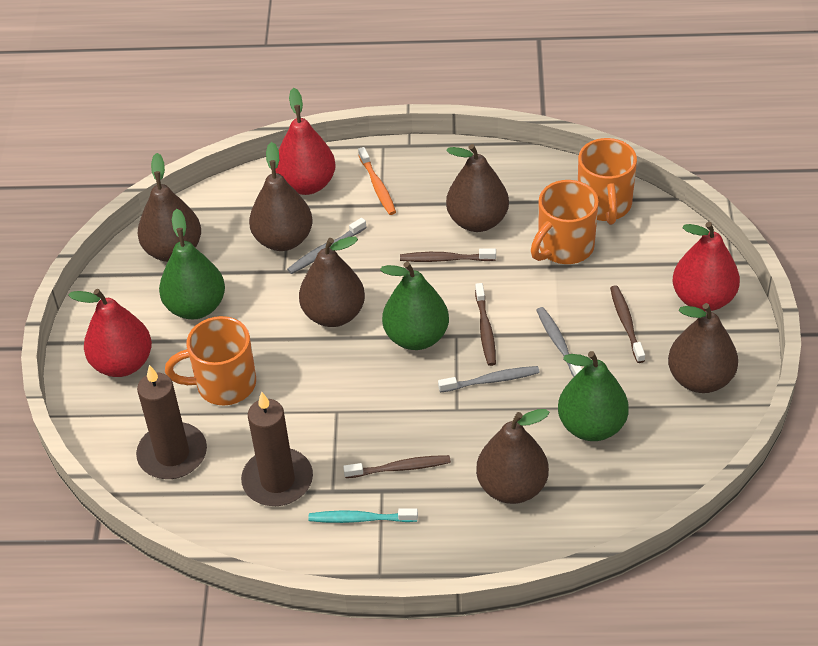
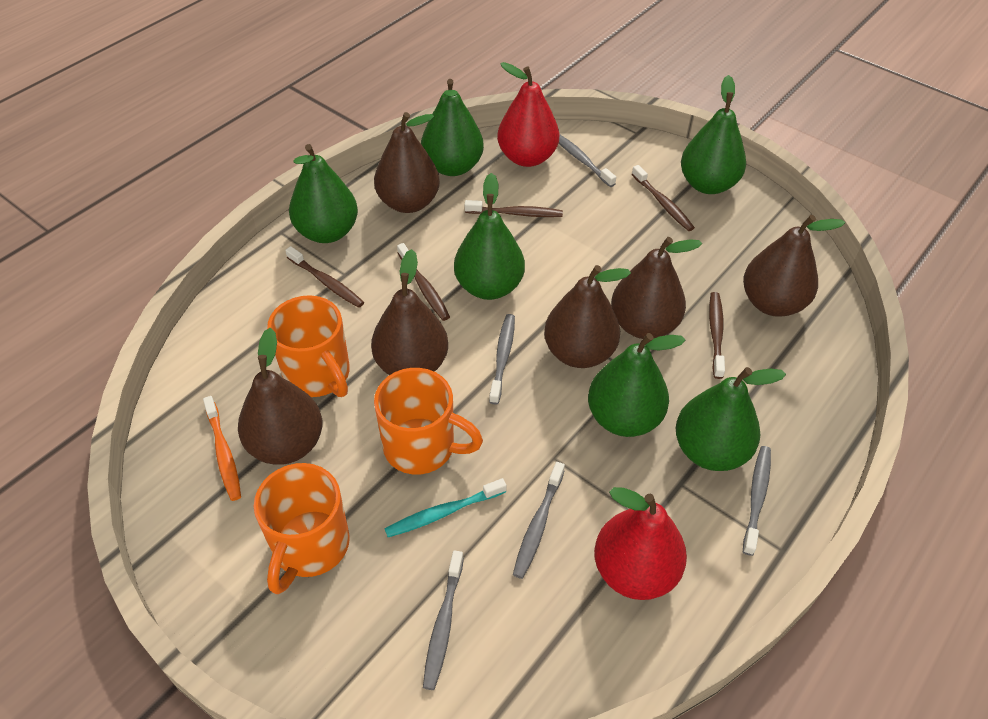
brown candle: [136,365,207,479] [241,392,313,506] = 2 -> none = 0
brown toothbrush: [343,455,451,478] [400,248,496,262] [475,283,496,366] [610,285,645,363] = 4 -> [285,246,364,308] [397,243,450,321] [465,200,563,217] [632,165,695,231] [709,292,725,379] = 5
green pear: [159,209,225,319] [380,262,449,350] [558,351,629,441] = 3 -> [289,144,358,243] [421,79,484,176] [454,173,525,300] [588,333,685,437] [676,367,786,471] [681,75,746,194] = 6
grey toothbrush: [287,218,367,274] [438,366,540,393] [536,307,582,377] = 3 -> [423,550,464,690] [489,314,515,405] [513,462,565,579] [559,134,616,187] [743,446,771,556] = 5
red pear: [68,289,152,377] [275,88,336,195] [673,222,740,311] = 3 -> [497,62,560,167] [594,487,687,600] = 2

